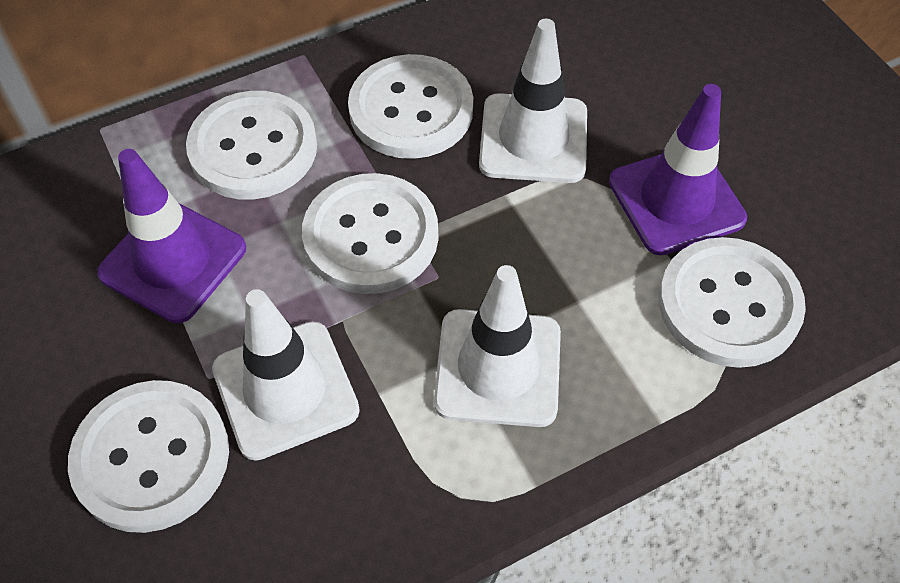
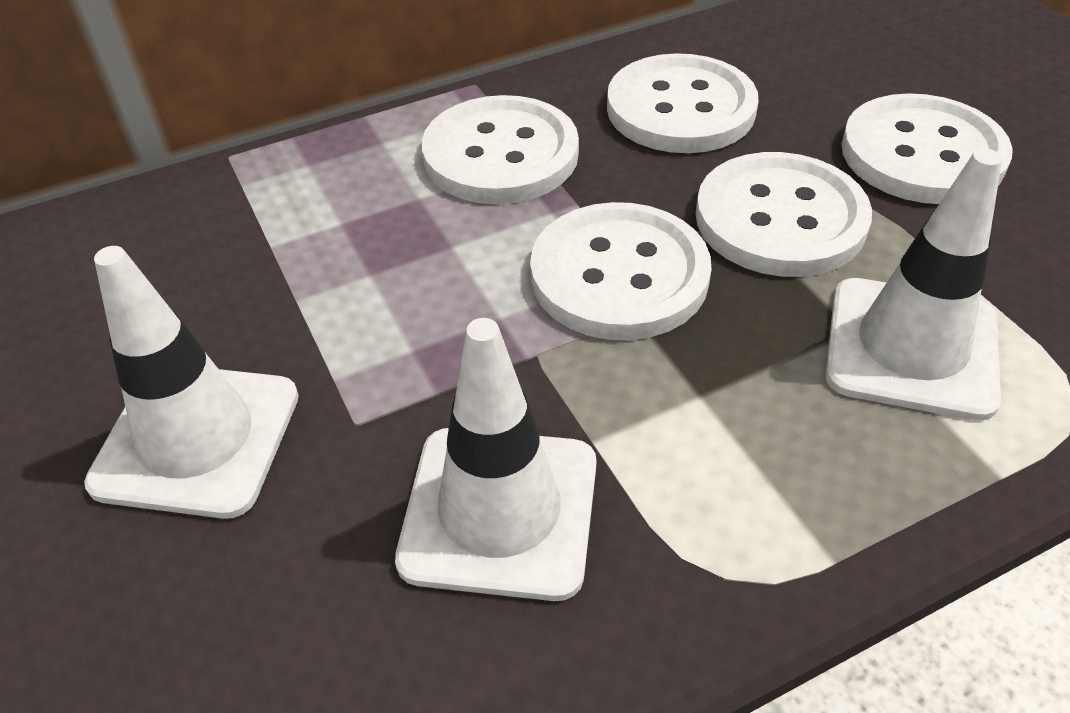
purple traffic cone: [97,149,246,323] [609,84,747,255] = 2 -> none = 0

